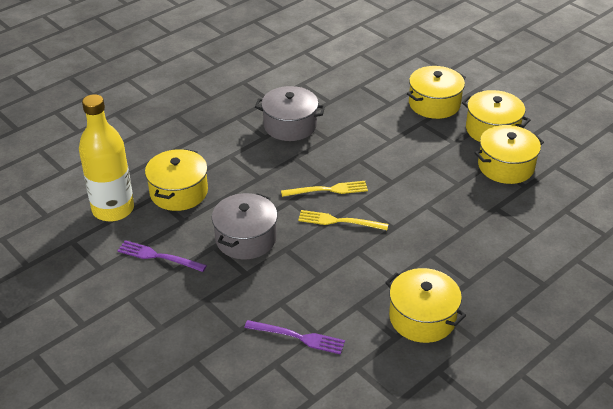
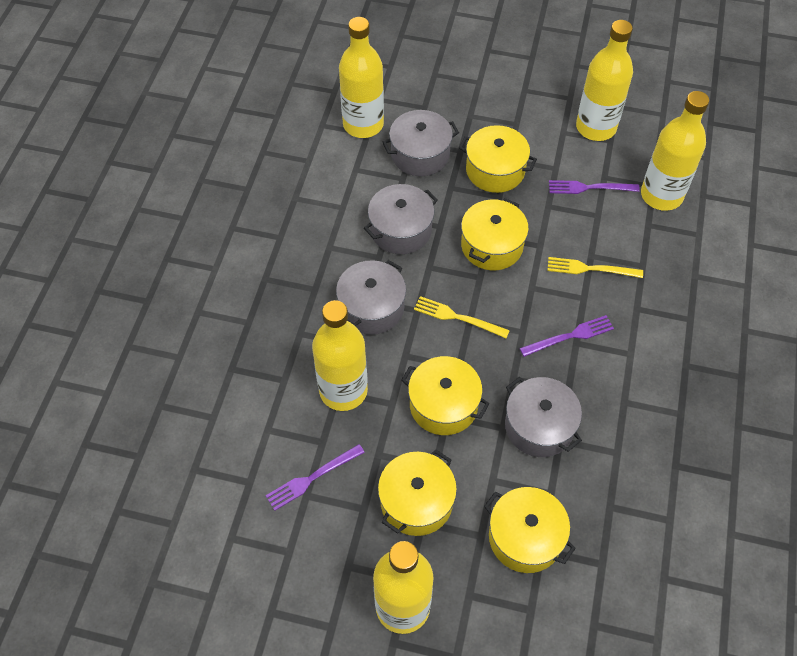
grey pot: [212,193,278,259] [255,86,325,141] = 2 -> [336,260,406,335] [364,184,438,254] [383,110,459,176] [505,377,582,457] = 4
purple fork: [117,240,207,272] [244,320,345,354] = 2 -> [265,444,365,511] [520,315,614,357] [549,180,640,194] = 3
yellow bottle: [79,94,134,221] = 1 -> [312,300,368,411] [339,17,384,138] [373,541,433,634] [576,20,633,141] [641,91,709,211] = 5

